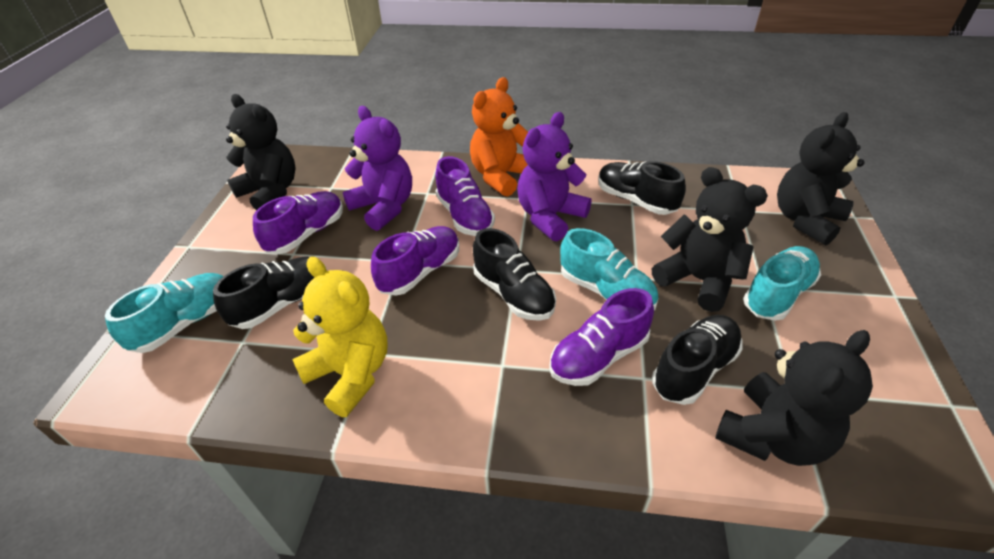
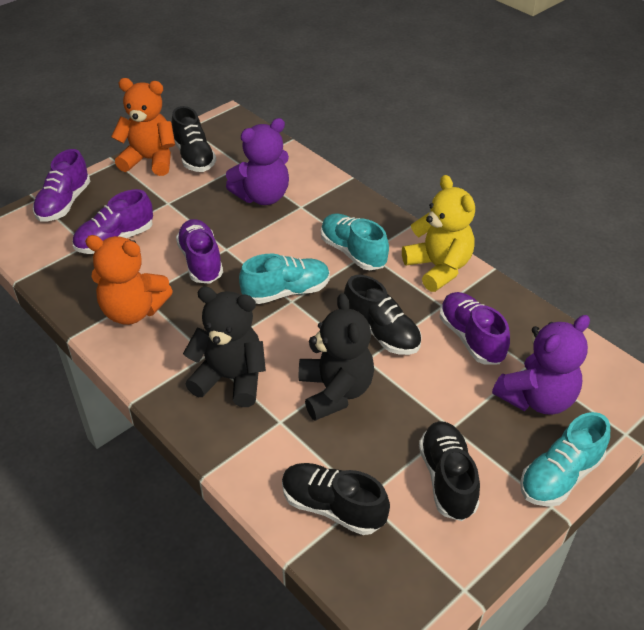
black teddy bear: [226,94,296,210] [652,167,768,312] [715,330,873,466] [777,112,865,245] = 4 -> [183,287,266,407] [299,293,374,421] = 2
orange teddy bear: [470,77,528,197] = 1 -> [85,235,173,325] [111,78,175,176] = 2

